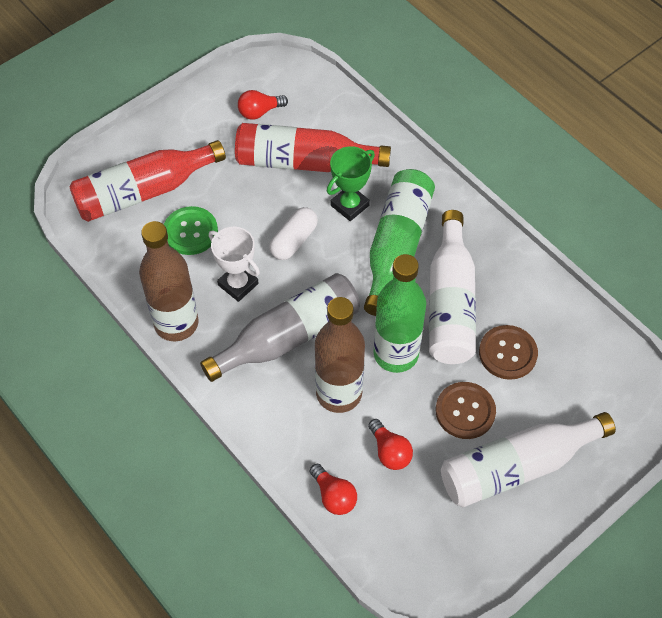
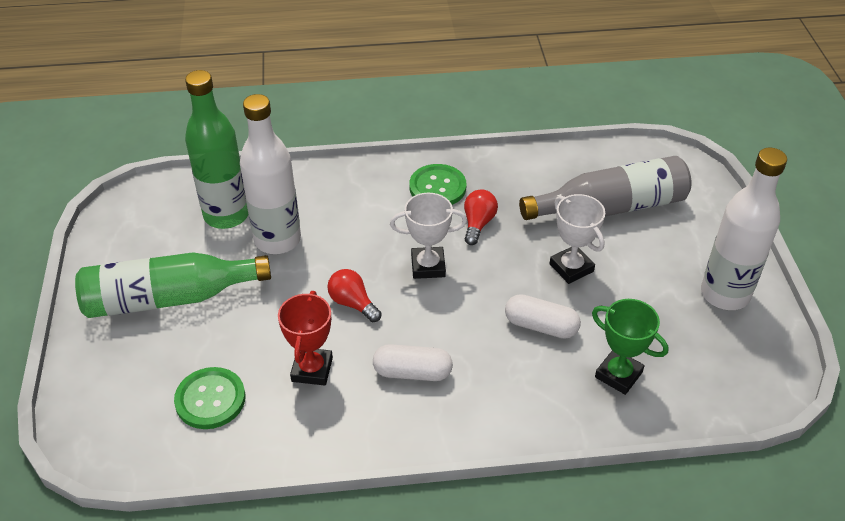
brown bottle: [139,221,199,341] [315,297,365,413] = 2 -> none = 0
brown button: [436,382,496,439] [479,325,538,380] = 2 -> none = 0
green button: [164,206,218,255] = 1 -> [174,367,245,429] [409,164,466,205] = 2
red bottle: [70,140,226,222] [235,123,391,172] = 2 -> none = 0
red light bulb: [238,90,288,120] [310,464,357,515] [368,419,413,470] = 3 -> [327,269,382,322] [464,190,498,245] = 2
red trophy: none = 0 -> [278,291,333,385] = 1
white capsule: [269,207,318,260] = 1 -> [373,344,453,381] [505,294,581,339] = 2
white trophy: [209,227,260,302] = 1 -> [390,193,467,279] [549,194,605,284] = 2

